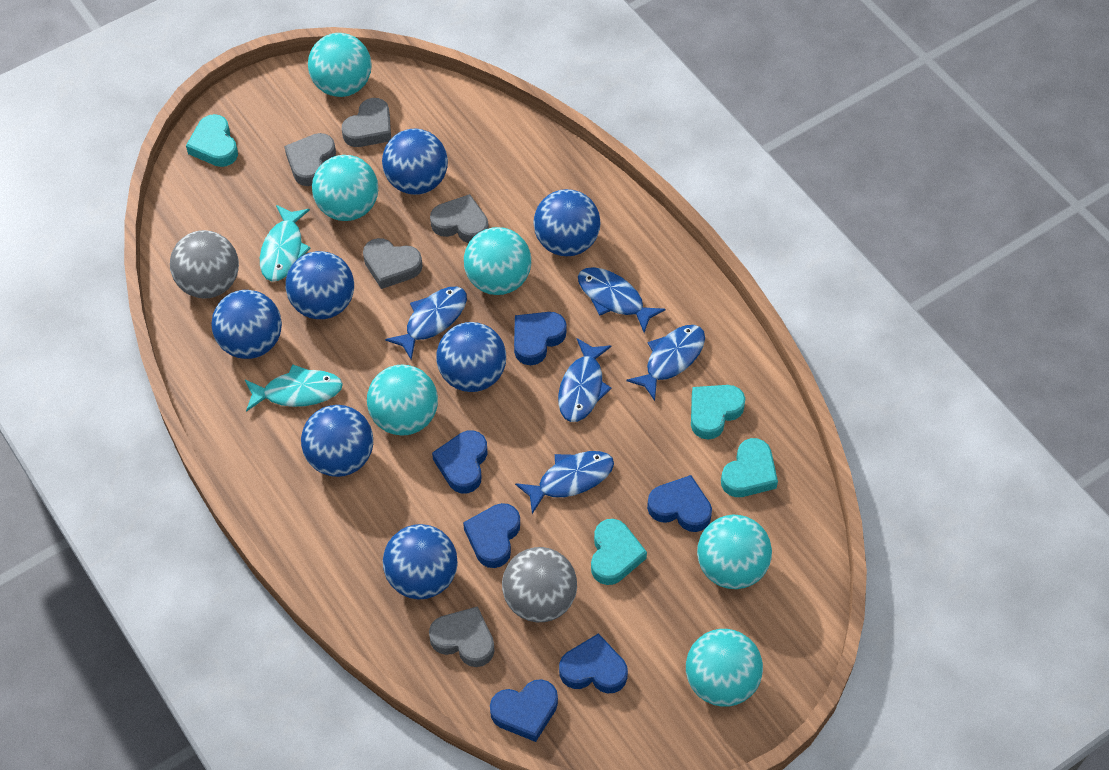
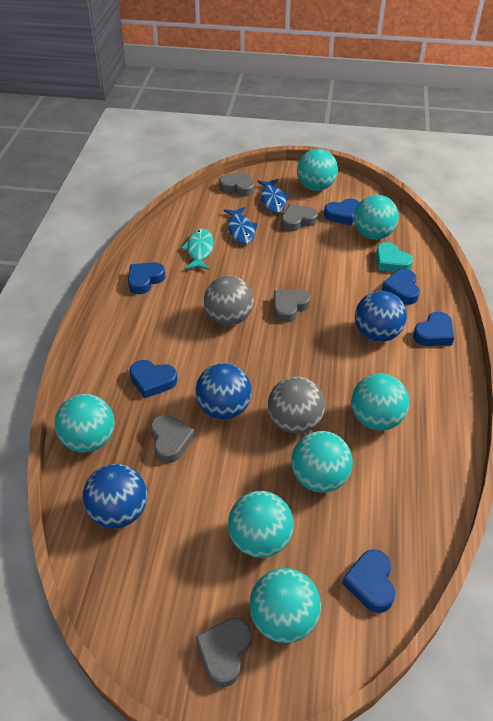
blue ball: [211,290,282,359] [285,251,354,319] [301,405,373,477] [382,129,448,195] [383,524,458,599] [436,322,506,392] [533,189,600,256] = 7 -> [83,464,147,529] [195,363,252,420] [355,291,407,342] = 3
blue fish: [385,287,467,360] [515,451,614,514] [558,338,612,422] [578,267,666,333] [626,325,705,401] = 5 -> [224,207,258,244] [257,179,290,213] = 2
turquoise ball: [308,33,372,97] [312,155,378,221] [367,364,438,436] [464,227,531,295] [686,629,763,707] [697,515,772,589] = 6 -> [55,394,115,452] [228,491,294,558] [250,568,321,643] [291,431,353,493] [297,149,338,191] [351,373,409,431] [354,195,399,240] = 7
turquoise fish: [245,364,343,412] [260,205,310,282] = 2 -> [181,228,214,270] = 1
turquoise heart: [186,114,238,167] [591,519,647,585] [691,385,745,439] [721,438,778,497] = 4 -> [376,242,413,272] = 1

